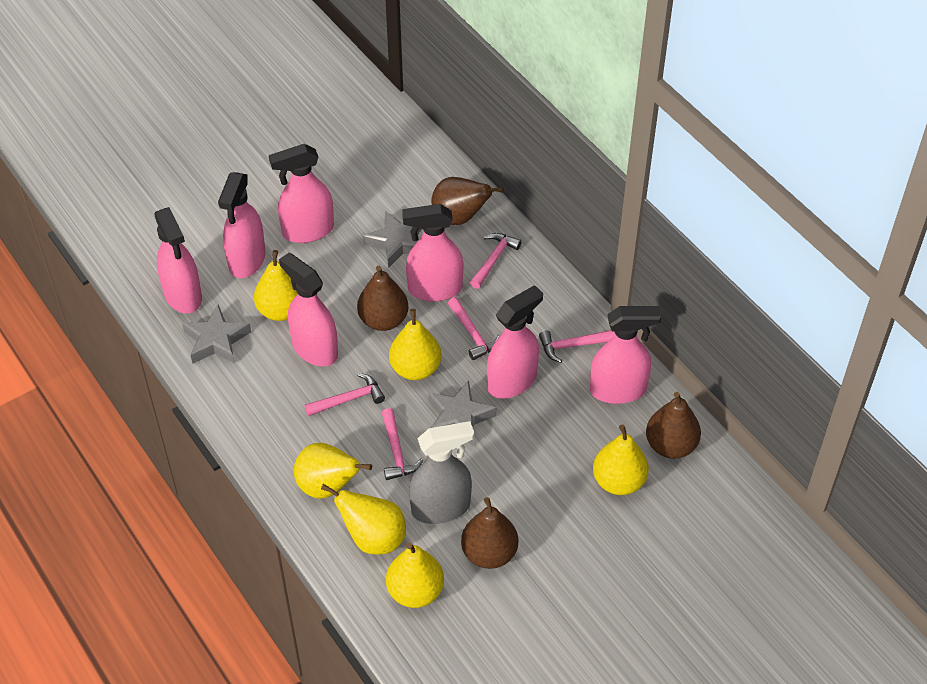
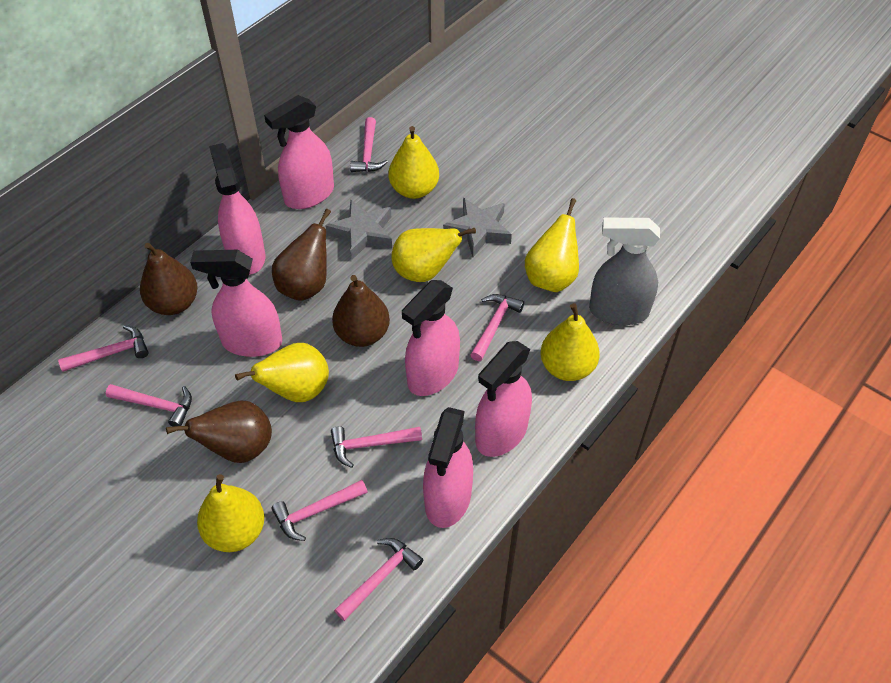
grey star: [182,305,251,364] [363,211,422,268] [428,381,496,446] = 3 -> [325,200,392,260] [443,198,512,257] = 2
pink hammer: [305,373,385,416] [382,408,423,480] [448,297,501,360] [470,233,522,289] [539,330,615,363] = 5 -> [58,325,149,372] [106,384,192,427] [271,480,367,541] [331,426,422,468] [334,538,423,621] [350,117,388,172] [470,294,524,361] = 7
pink spray bottle: [154,207,202,314] [218,172,266,278] [269,144,334,243] [279,253,338,366] [402,204,464,301] [487,285,543,399] [590,306,661,404] = 7 -> [190,250,282,357] [209,143,265,275] [264,95,334,209] [402,280,460,396] [423,407,473,528] [475,341,532,457] = 6

